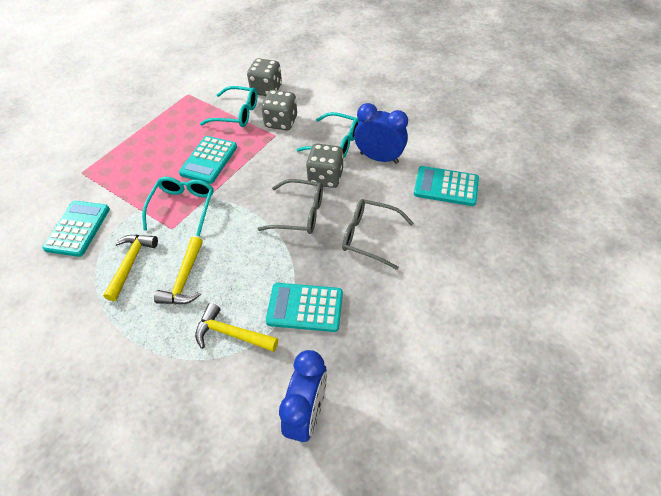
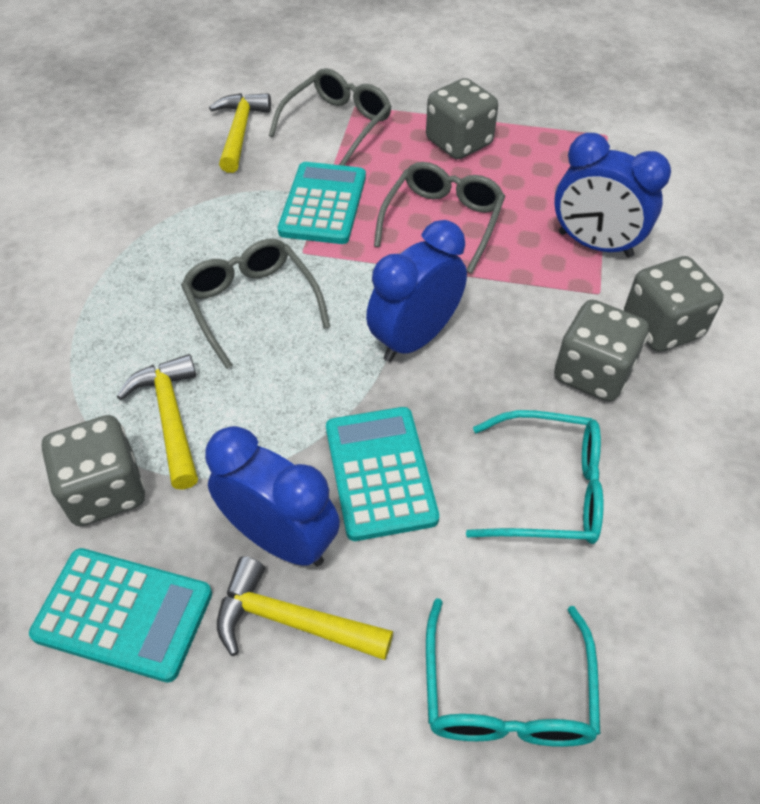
blue clock: [279,350,327,442] [354,103,408,164] = 2 -> [205,426,340,566] [366,220,467,362] [554,133,671,258] = 3
grey dice: [247,58,282,96] [261,90,297,131] [306,144,344,188] = 3 -> [42,415,145,526] [426,78,498,159] [554,300,649,402] [624,256,724,352] = 4
grey glasses: [258,179,323,234] [342,199,414,270] = 2 -> [181,239,330,369] [269,68,392,166] [374,162,505,274] = 3
turquoise calculator: [42,201,110,257] [179,136,237,184] [266,283,343,332] [414,166,479,206] = 4 -> [29,548,212,683] [278,162,366,244] [326,407,439,541] = 3
turquoise glasses: [142,177,214,237] [200,86,258,127] [297,112,360,159] = 3 -> [426,598,600,747] [466,410,604,544] = 2

